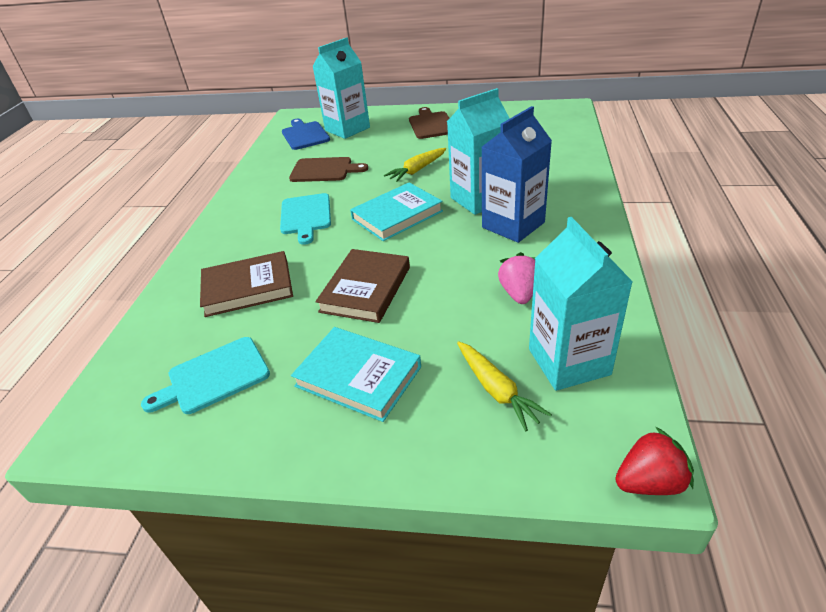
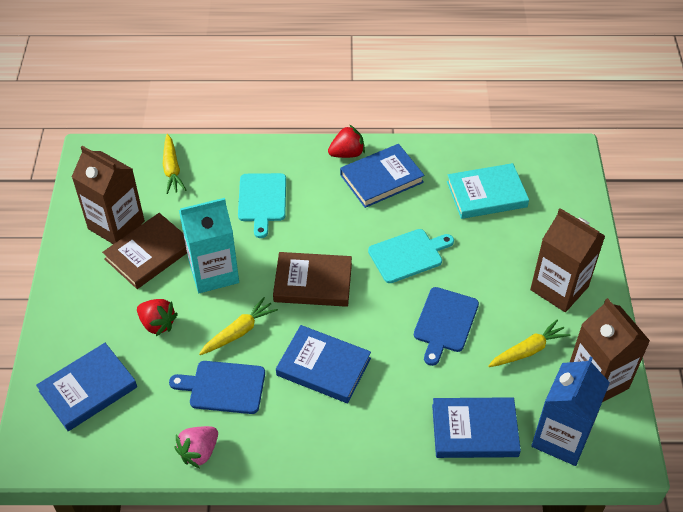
blue book: none = 0 -> [36,343,137,431] [276,325,371,403] [340,144,425,208] [432,397,521,458] = 4
blue cutting board: [282,119,330,150] = 1 -> [169,361,265,414] [414,287,479,366] = 2
brown carton: none = 0 -> [72,146,145,244] [530,208,605,312] [570,298,650,402] = 3
brown cutting board: [289,157,368,182] [409,107,449,139] = 2 -> none = 0
red strawberry: [615,427,694,495] = 1 -> [137,299,178,336] [328,125,365,158] = 2
turquoise book: [291,327,421,422] [350,182,443,241] = 2 -> [447,163,529,219] = 1
turquoise carton: [312,37,370,139] [447,88,510,215] [529,217,633,391] = 3 -> [179,198,239,293] = 1
yellow carrot: [384,148,446,182] [457,341,552,431] = 2 -> [163,134,186,194] [199,297,278,355] [488,320,570,367] = 3

